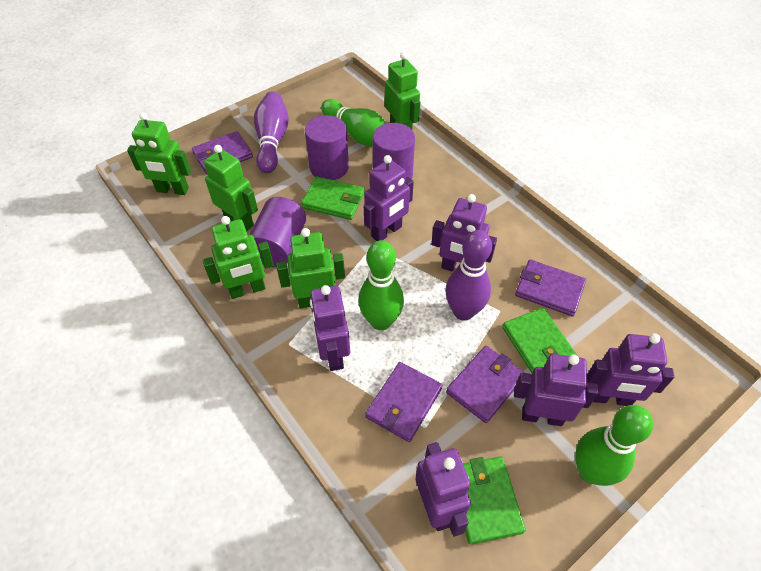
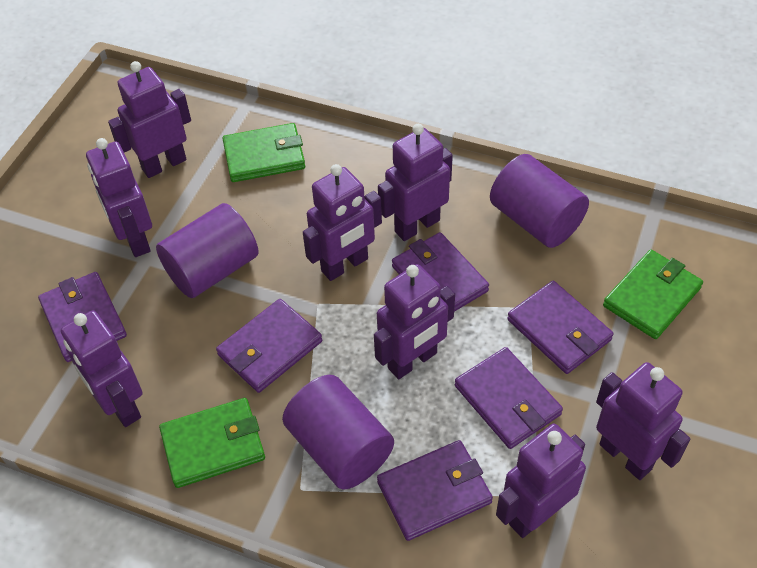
green bowling pin: [321,99,387,146] [358,240,404,330] [575,405,653,486] = 3 -> none = 0
green robot: [127,112,191,195] [203,216,274,299] [204,145,258,232] [276,228,345,308] [385,52,420,129] = 5 -> none = 0
purple bowling pin: [254,91,289,173] [445,230,492,320] = 2 -> none = 0
purple robot: [310,285,350,371] [364,155,414,241] [416,442,471,537] [431,194,497,272] [514,354,599,426] [587,333,674,406] = 6 -> [61,310,143,427] [86,138,152,257] [108,61,191,178] [303,164,382,281] [374,264,455,379] [378,124,453,241] [496,424,586,538] [596,362,690,480] = 8
purple wallet: [192,131,253,175] [365,362,442,442] [446,346,525,423] [515,259,586,316] = 4 -> [38,272,127,362] [216,299,322,393] [377,440,493,541] [392,232,489,312] [455,347,563,449] [507,281,613,374] = 6

